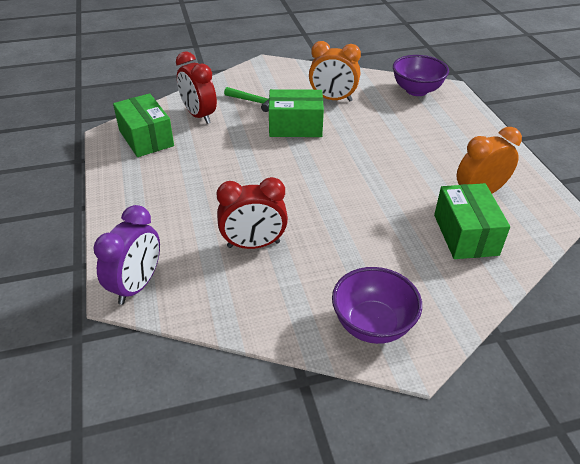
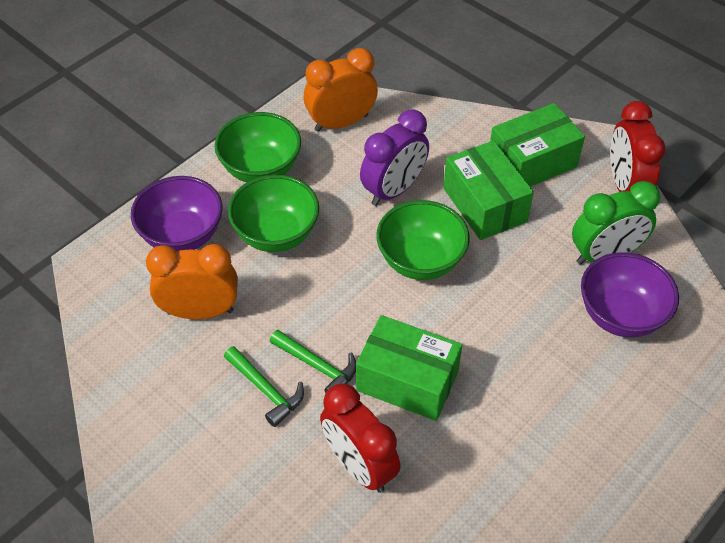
green bowl: none = 0 -> [214,112,301,182] [228,175,319,252] [376,200,470,280] = 3
green clock: none = 0 -> [572,181,660,265] = 1
green hammer: [224,87,269,112] = 1 -> [224,346,304,427] [270,330,356,393] = 2

